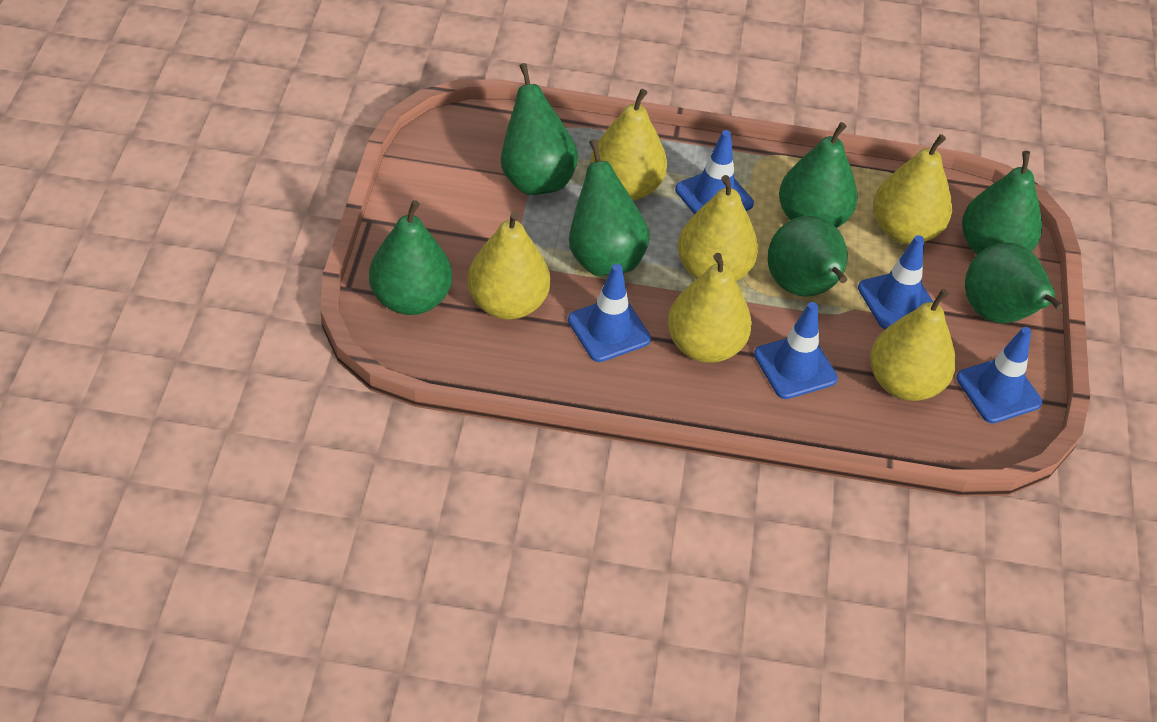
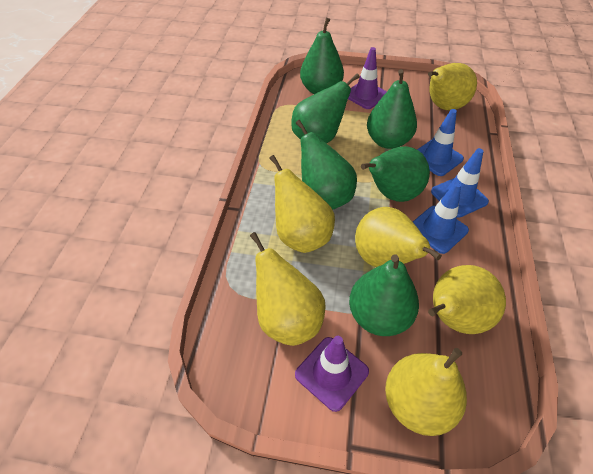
blue traffic cone: [568,264,651,362] [675,130,754,214] [754,302,838,399] [858,235,933,329] [956,327,1042,423] = 5 -> [413,182,469,254] [417,109,464,176] [431,148,489,218] = 3
green pear: [369,200,452,315] [501,63,578,195] [569,139,650,276] [768,216,848,297] [779,122,858,228] [962,151,1042,255] [965,242,1064,323] = 7 -> [291,73,360,143] [296,120,357,210] [300,18,344,94] [349,254,419,336] [361,146,430,202] [367,69,417,149] = 6
purple traffic cone: none = 0 -> [295,336,369,412] [348,47,387,109] = 2

